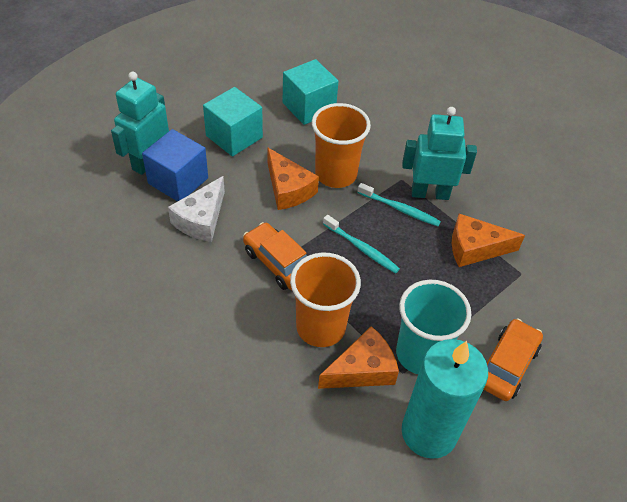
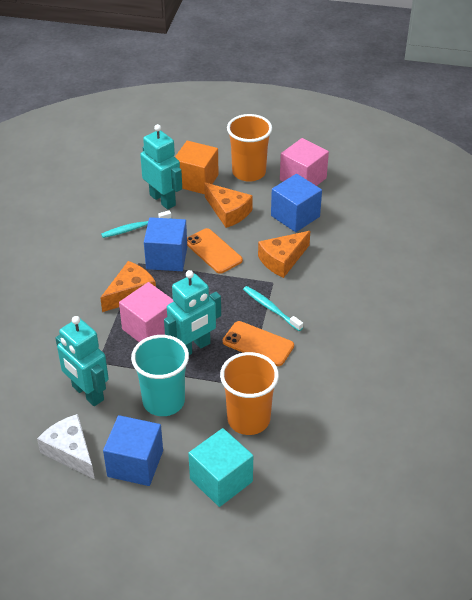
blue cube: [142,129,208,202] = 1 -> [103,415,163,486] [144,217,187,271] [271,174,322,232] = 3
orange car: [243,222,307,290] [483,318,543,401] = 2 -> none = 0
orange cube: none = 0 -> [175,141,219,194] = 1
orange phone: none = 0 -> [187,228,243,274] [223,321,294,366] = 2
pink cube: none = 0 -> [119,282,174,342] [280,138,329,186] = 2
turquoise candle: [402,339,488,459] = 1 -> none = 0
turquoise cube: [203,87,263,157] [283,59,339,125] = 2 -> [188,428,253,507] = 1
turquoise robot: [111,72,169,175] [402,107,477,200] = 2 -> [55,316,109,406] [140,124,182,209] [164,270,221,355] = 3

